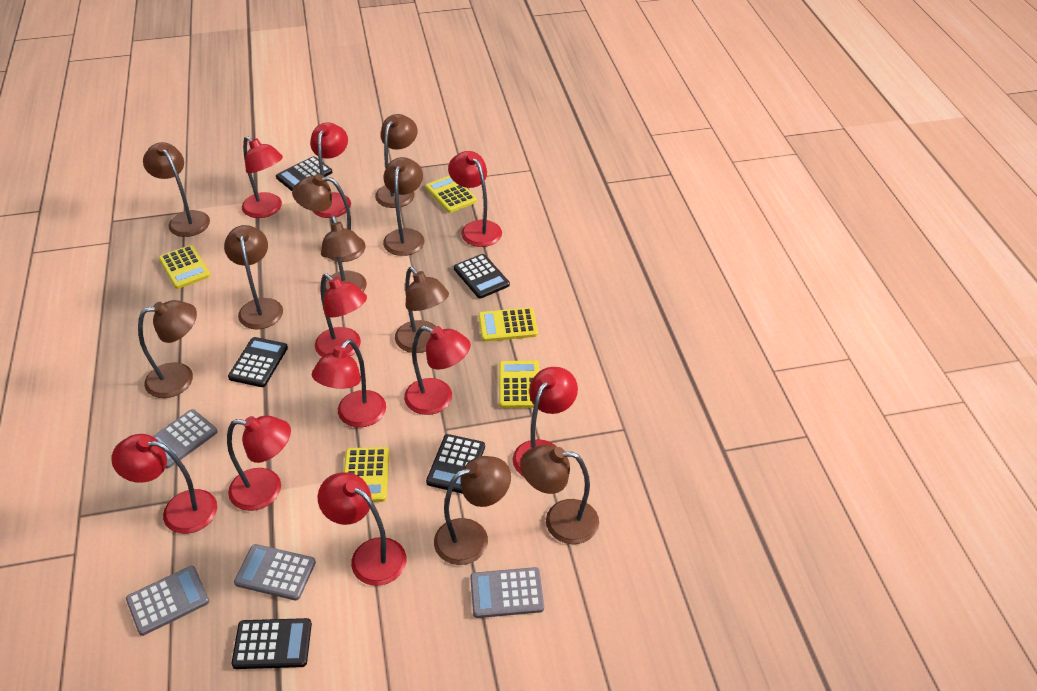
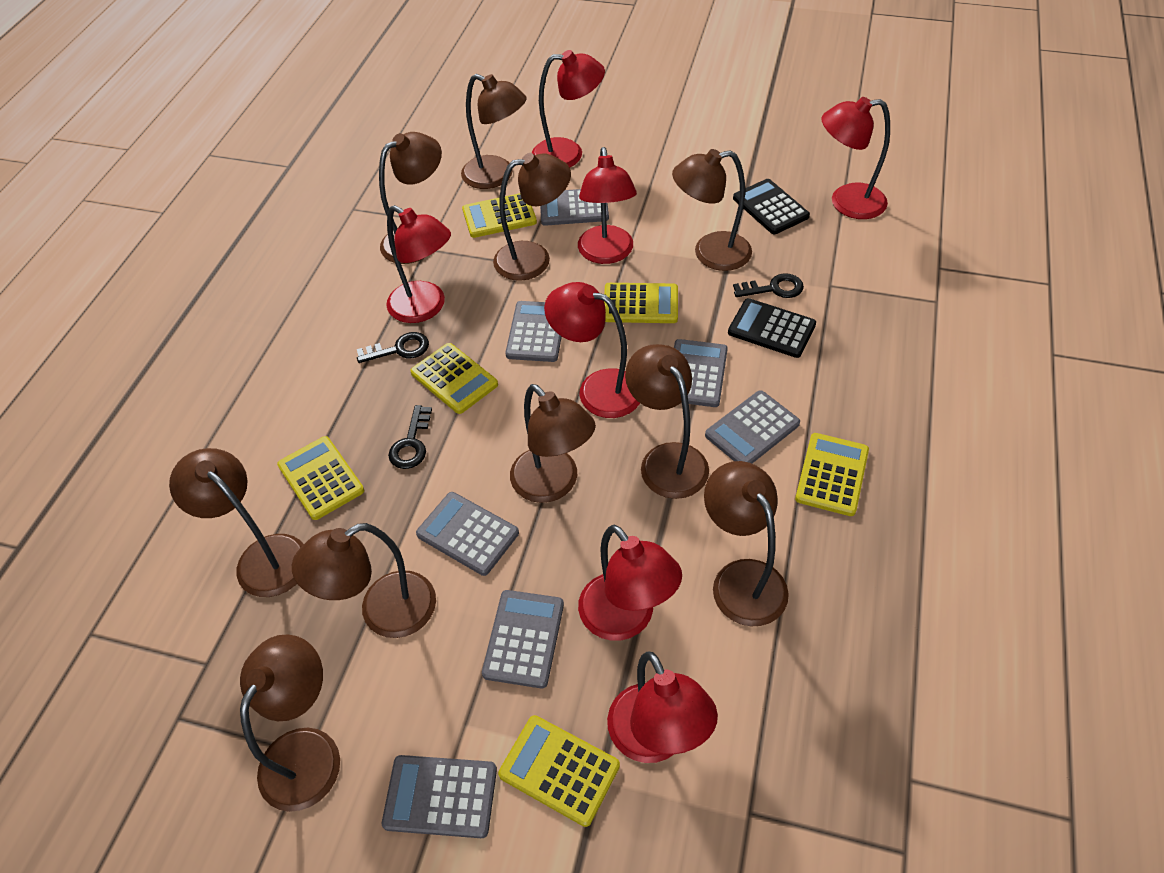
black calculator: [228,337,288,387] [231,618,312,669] [276,156,332,191] [426,434,485,494] [454,254,510,299] = 5 -> [728,298,816,358] [733,179,810,234] = 2
black key: none = 0 -> [357,332,429,363] [388,405,432,469] [733,273,804,298] = 3
grey calculator: [126,566,209,636] [153,409,217,468] [234,544,316,601] [470,567,544,618] = 4 -> [382,755,497,838] [416,492,519,576] [482,590,564,688] [505,301,562,362] [540,189,609,226] [674,339,728,407] [705,390,800,464] = 7
red lamp: [111,434,217,534] [227,416,291,511] [242,136,283,218] [310,123,351,218] [312,339,386,428] [315,274,367,357] [318,473,406,586] [404,326,471,415] [448,151,502,247] [513,367,578,476] = 10 -> [386,205,451,323] [532,50,605,167] [544,282,640,418] [578,147,637,264] [578,525,682,641] [607,652,718,763] [821,97,890,219] = 7
yellow calculator: [159,245,211,289] [344,447,389,502] [426,175,477,213] [479,307,538,342] [499,361,539,408] = 5 -> [277,436,364,520] [410,343,498,414] [462,193,537,238] [498,715,620,827] [604,283,678,323] [795,433,869,516] = 6

